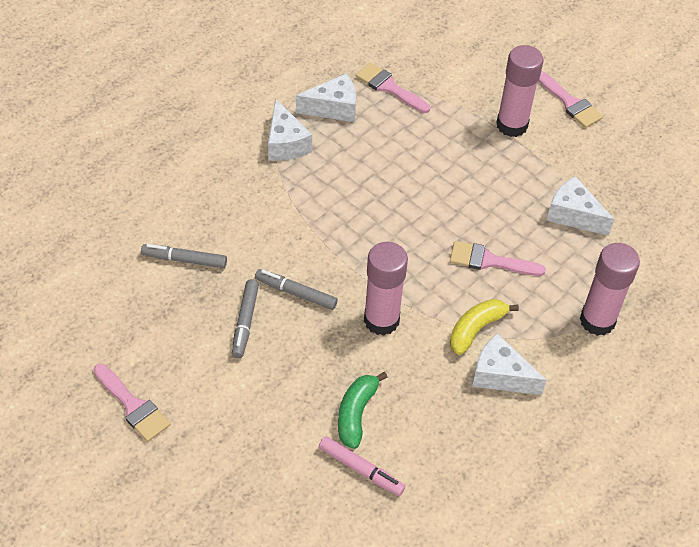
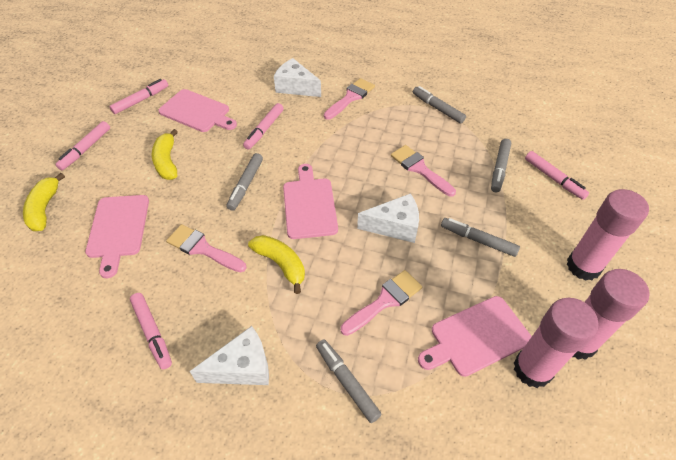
green banana: [338,372,388,449] = 1 -> none = 0
grey marker: [141,244,227,268] [232,279,259,358] [255,269,338,310] = 3 -> [227,153,263,211] [316,339,382,423] [413,86,466,123] [441,218,520,257] [491,139,511,192] = 5
pink cutting board: none = 0 -> [85,195,149,278] [158,89,237,132] [283,164,338,239] [418,296,532,377] = 4
pink marker: [319,436,405,496] = 1 -> [55,121,110,170] [109,79,168,114] [130,293,172,369] [243,103,284,150] [525,151,589,200] = 5
white cheese: [268,99,312,161] [296,74,356,122] [472,333,547,395] [546,176,614,236] = 4 -> [190,326,269,385] [274,58,321,97] [357,193,419,243] = 3
yellow banana: [450,299,519,355] = 1 -> [23,173,65,231] [152,129,178,180] [248,235,305,294] = 3

